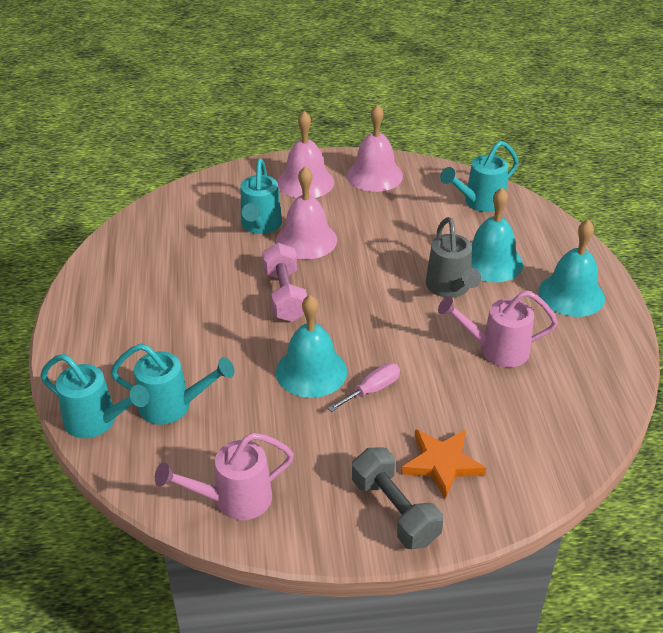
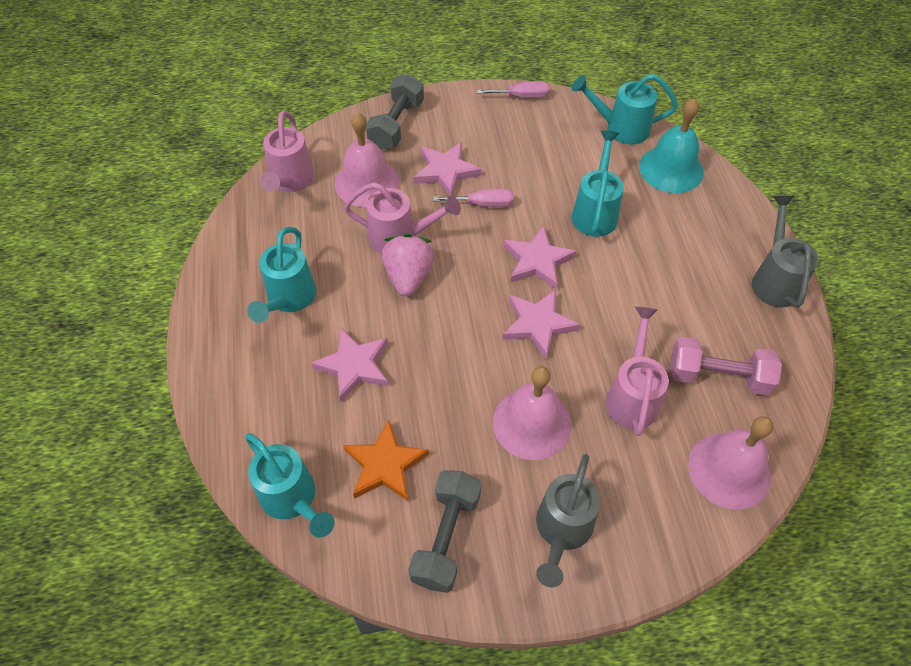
grey dumbbell: [352,447,443,549] = 1 -> [366,74,424,150] [408,470,481,593] = 2
grey watering can: [426,217,481,297] = 1 -> [536,454,600,587] [752,196,818,308] = 2
pink screwdriver: [328,363,400,412] = 1 -> [433,188,514,207] [477,81,550,98] = 2
pink star: none = 0 -> [311,328,389,402] [414,142,482,196] [502,289,580,358] [503,225,577,289] = 4
pink strawberry: none = 0 -> [382,234,434,296] = 1
pink watering can: [155,433,294,520] [438,291,558,367] = 2 -> [260,111,314,192] [344,182,461,254] [605,307,669,436] = 3
turquoise bell: [276,295,347,398] [471,188,523,282] [538,219,605,317] = 3 -> [639,98,704,193] = 1

